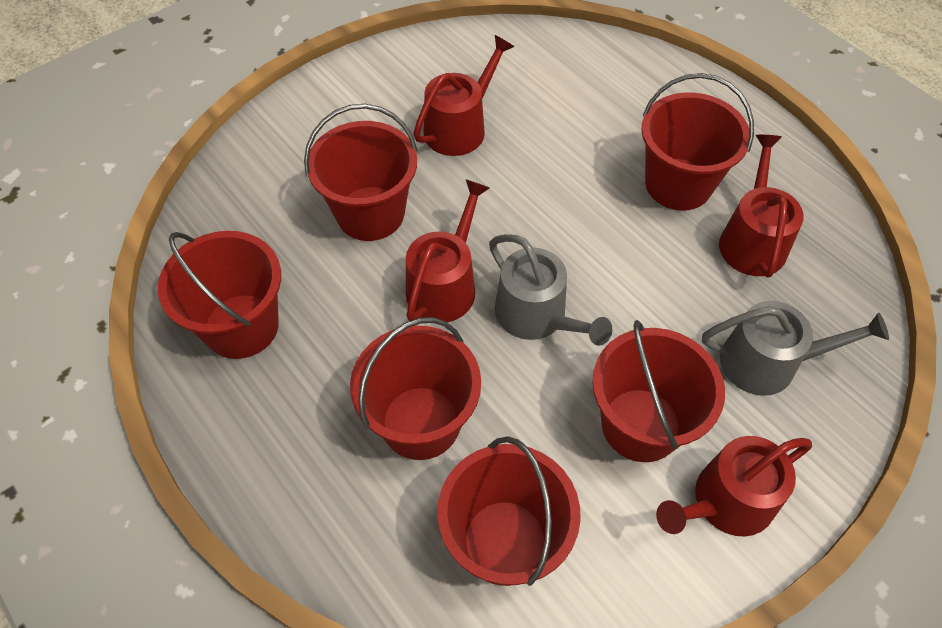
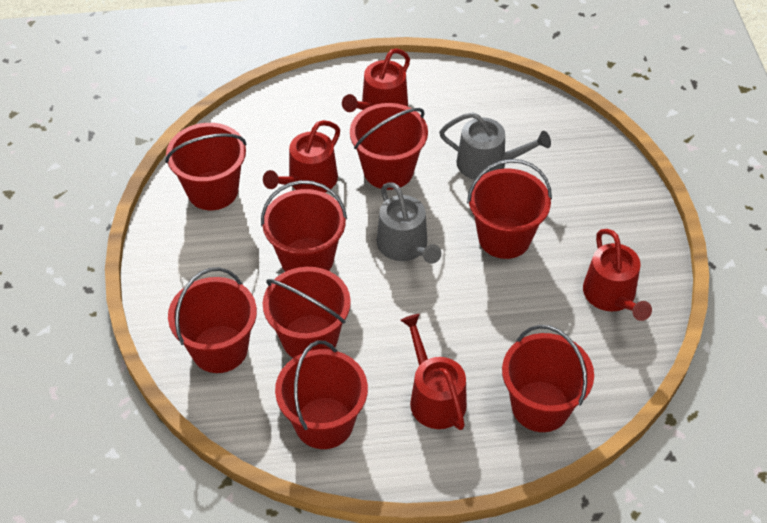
red bucket: [158,231,281,359] [304,104,418,241] [350,317,481,460] [437,436,581,586] [592,320,725,462] [641,73,754,211] = 6 -> [165,123,247,210] [168,267,257,373] [261,180,347,272] [263,267,351,358] [275,340,368,449] [350,103,428,190] [467,159,552,259] [502,325,594,432] = 8

